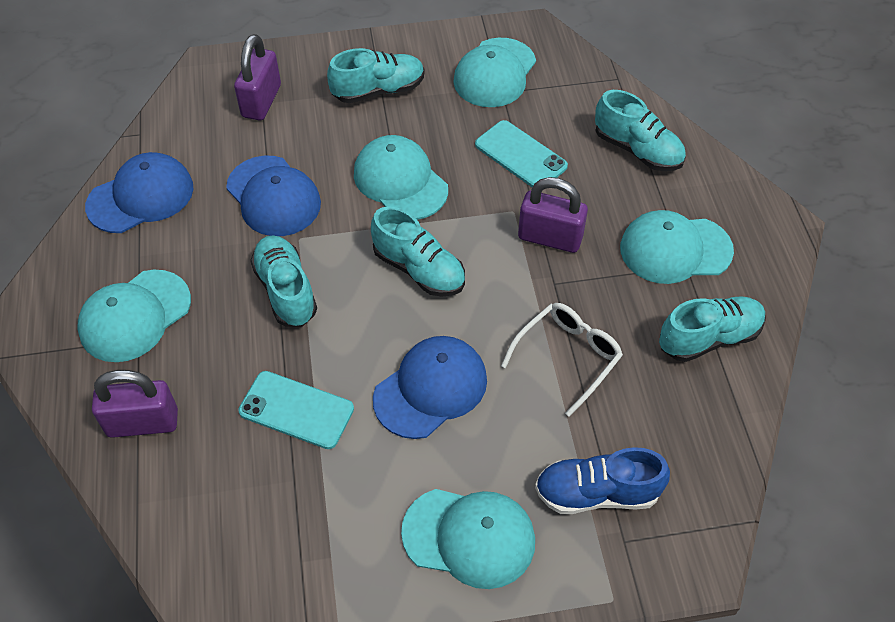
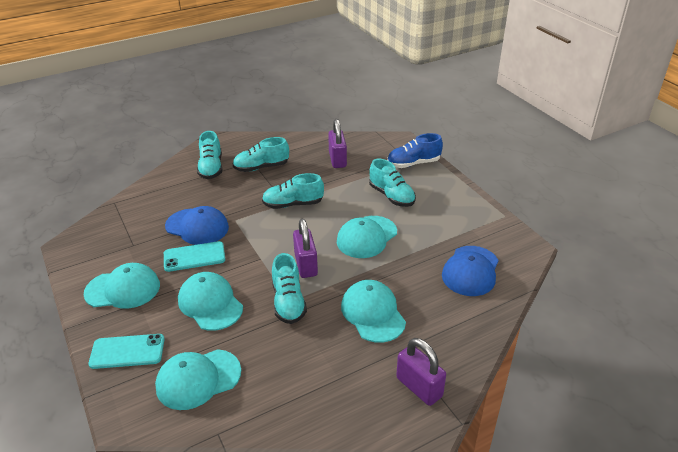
blue cap: [85,152,193,233] [226,156,321,236] [373,336,487,439] = 3 -> [165,206,229,245] [442,246,499,296] = 2
white glasses: [501,303,623,417] = 1 -> none = 0

